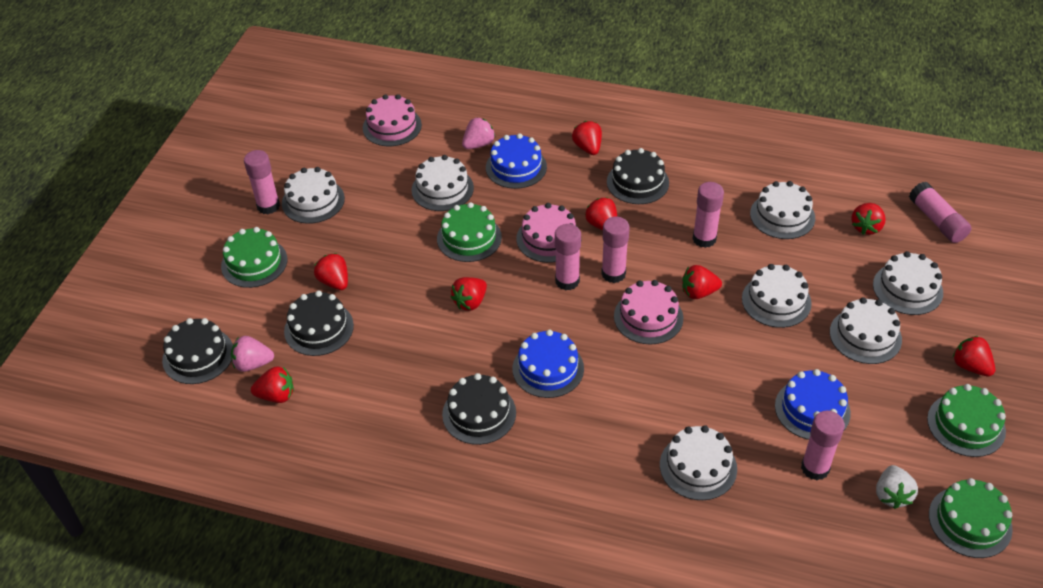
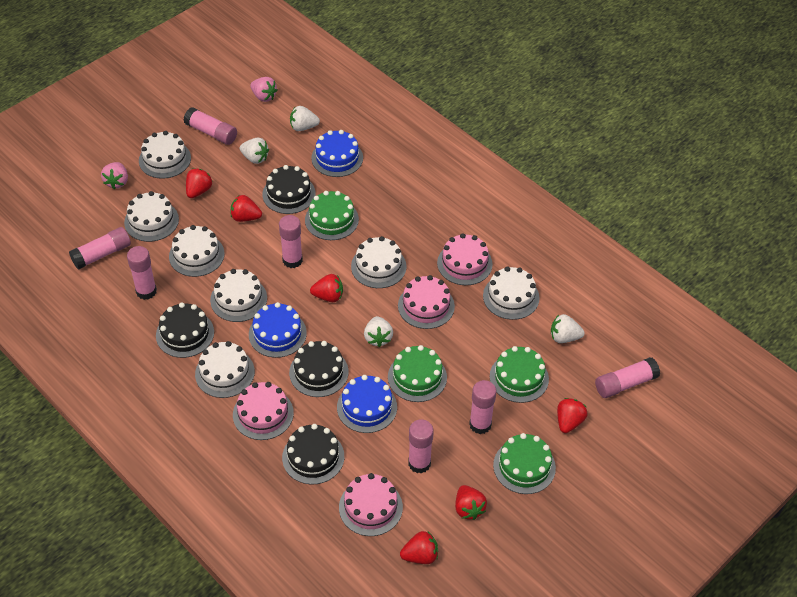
pink cake: [363,94,422,146] [516,203,576,263] [614,280,683,344] = 3 -> [233,382,294,440] [339,473,403,536] [398,275,455,329] [437,233,493,285] = 4
pink glue stick: [244,150,280,214] [555,224,581,290] [601,217,629,283] [693,182,724,248] [801,410,845,480] [909,182,971,243] = 6 -> [69,227,131,270] [127,246,157,300] [184,107,237,145] [279,215,303,268] [408,419,434,474] [469,380,497,434] [595,357,660,398] = 7
red strawberry: [251,366,294,403] [314,253,348,290] [451,277,487,311] [572,121,602,155] [585,197,617,230] [682,265,722,299] [851,203,886,235] [953,336,995,376] = 8 -> [186,169,213,198] [231,195,262,222] [310,274,343,302] [400,531,438,564] [455,485,487,520] [557,398,588,433] = 6
white strawberry: [876,465,918,509] = 1 -> [240,138,269,164] [290,106,320,131] [364,316,393,347] [551,314,585,343] = 4

